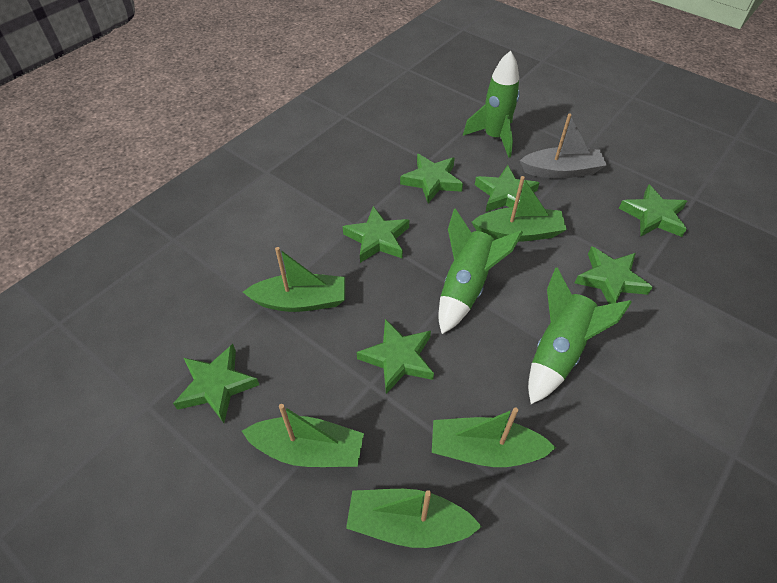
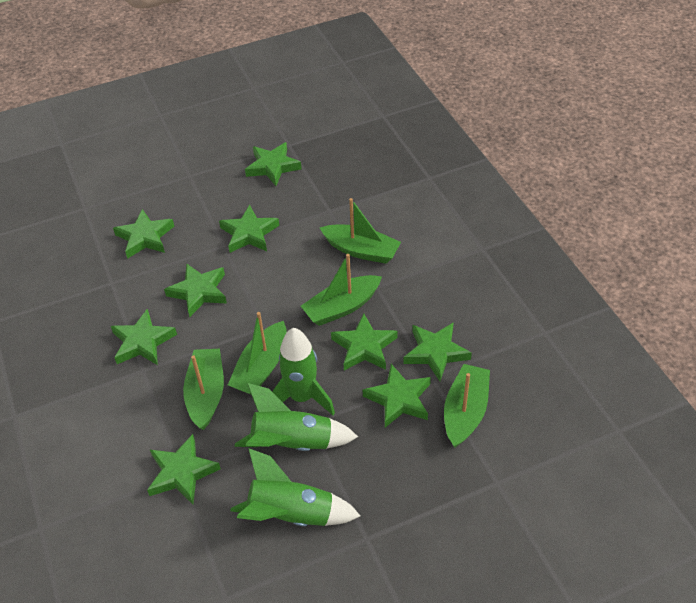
green star: [173,344,259,423] [343,206,409,263] [357,319,434,394] [400,154,463,203] [475,165,539,212] [575,246,653,304] [619,185,687,237] = 7 -> [111,309,177,365] [113,209,174,259] [147,434,221,504] [164,263,227,317] [219,205,279,253] [245,142,302,186] [331,314,398,371] [363,364,431,428] [403,322,472,381] = 9
grey boat: [520,113,607,179] = 1 -> none = 0

